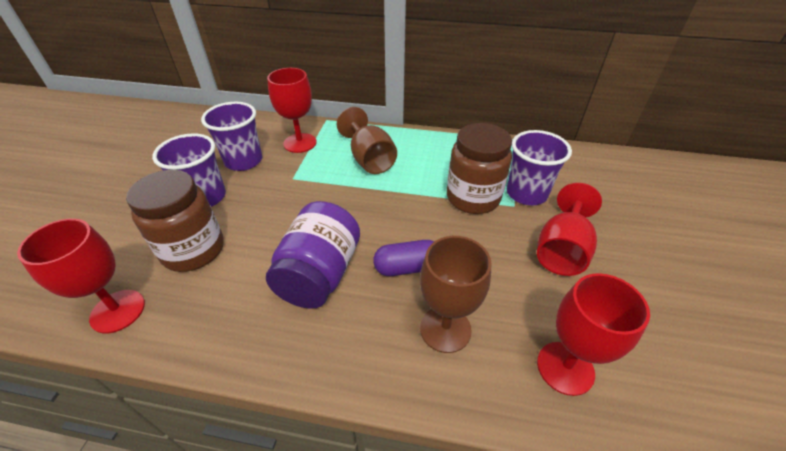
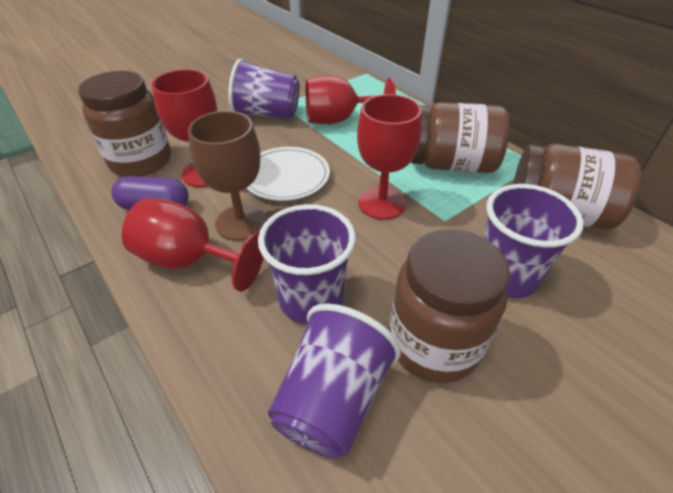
brown goblet: [337,107,397,174] [420,236,492,353] = 2 -> [188,111,266,241] = 1
brown jar: [126,170,224,272] [447,123,512,214] = 2 -> [78,71,171,177] [389,229,510,383] [411,102,510,173] [513,144,641,230] = 4
purple cup: [152,133,226,207] [201,102,262,171] [507,130,572,205] = 3 -> [229,59,299,119] [258,204,356,324] [268,304,401,459] [484,184,584,298] = 4
purple jar: [266,201,360,309] = 1 -> none = 0
white plate: none = 0 -> [247,147,330,201] = 1

